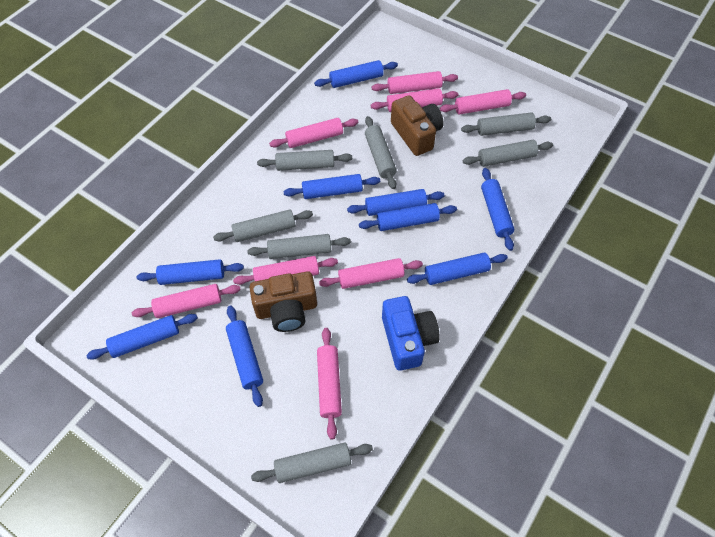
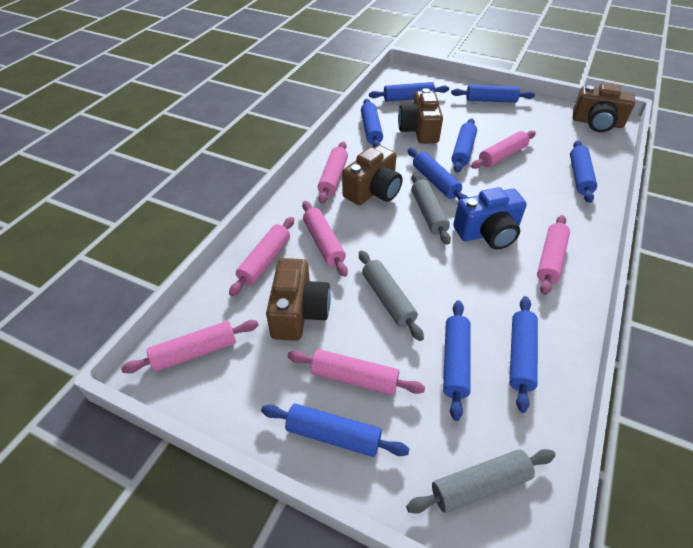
brown camera: [249,272,317,332] [391,95,444,156] = 2 -> [266,258,331,341] [342,145,402,205] [398,88,443,144] [573,83,635,132] = 4
grey rolling pin: [213,209,313,242] [247,234,351,259] [251,442,373,483] [257,150,352,171] [365,116,397,189] [461,112,551,136] [463,140,553,167] = 7 -> [359,250,424,341] [406,449,556,514] [412,173,451,245] = 3
pink rolling pin: [132,284,241,318] [233,256,338,285] [269,118,358,148] [317,328,342,440] [319,258,423,289] [371,88,458,112] [372,71,458,94] [440,89,526,115] = 8 -> [121,320,258,373] [229,217,294,296] [287,349,425,395] [302,201,348,277] [318,141,348,204] [471,131,536,169] [537,215,570,295] = 7

